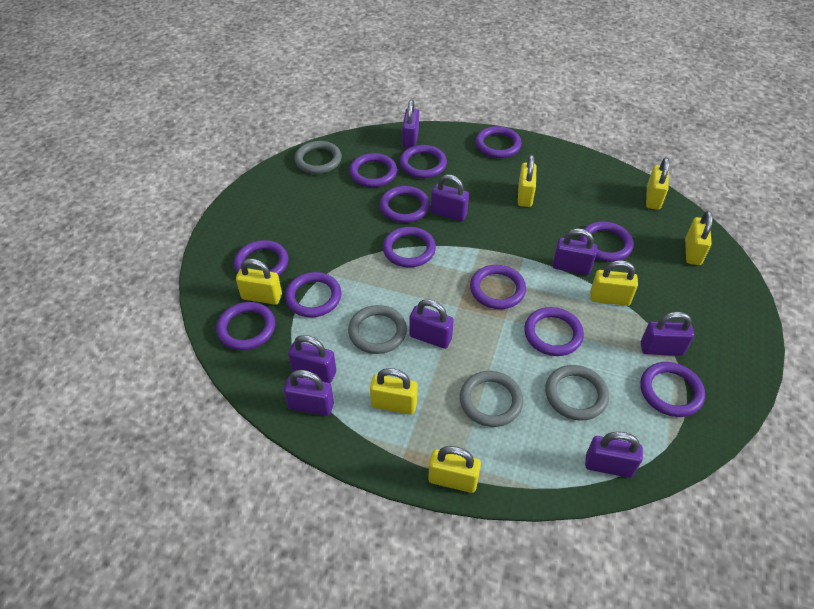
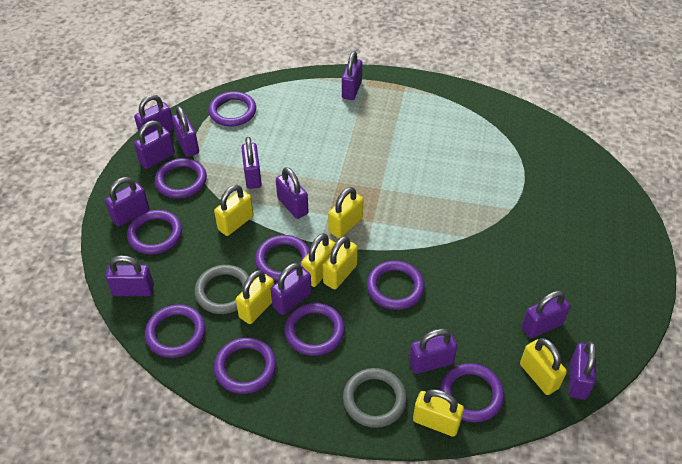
grey ring: [294,141,342,174] [348,305,407,354] [460,371,523,427] [545,365,609,421] = 4 -> [194,265,249,314] [343,368,407,428] = 2
purple padlock: [283,370,334,416] [288,335,336,383] [402,100,419,149] [409,299,454,349] [431,174,469,221] [552,229,597,275] [585,432,643,478] [641,312,694,356] = 8 -> [105,177,149,227] [105,255,154,296] [134,95,174,136] [134,121,175,169] [172,106,199,157] [241,137,262,189] [271,263,312,315] [276,167,309,219] [342,51,362,100] [409,329,457,374] [522,290,570,338] [569,341,596,400] = 12
purple ring: [216,302,275,350] [234,240,288,276] [285,272,341,317] [349,153,397,187] [380,186,430,223] [383,227,436,267] [400,145,447,178] [470,265,526,309] [475,126,522,158] [524,307,584,356] [580,221,633,262] [640,362,705,417] = 12 -> [127,210,182,254] [145,304,206,358] [155,158,207,198] [208,91,256,127] [214,337,276,394] [255,235,310,281] [284,303,345,356] [367,261,425,310] [440,363,504,422] = 9

